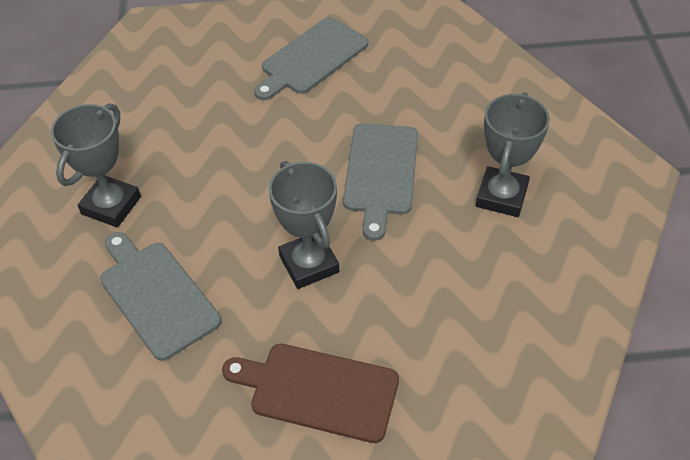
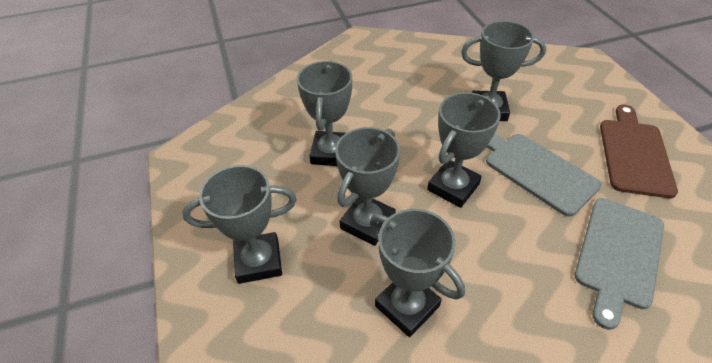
grey cutting board: [100,232,222,361] [254,17,368,100] [343,123,418,241] = 3 -> [486,134,601,217] [575,198,664,330] = 2
grey trophy: [51,103,141,227] [269,161,339,289] [476,92,550,217] = 3 -> [182,165,297,284] [297,61,352,166] [335,127,400,246] [369,209,465,337] [427,92,501,208] [461,21,546,121] = 6

